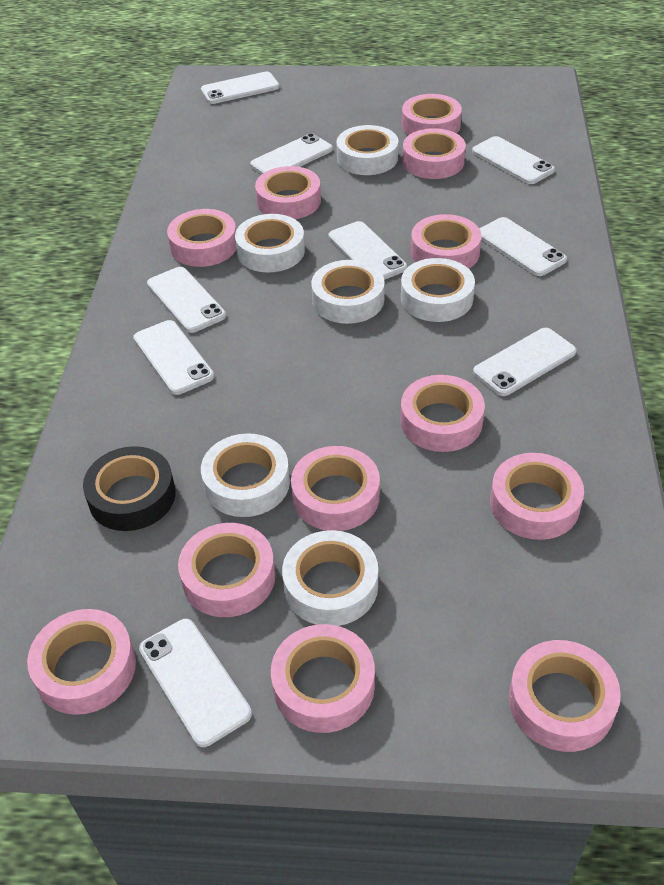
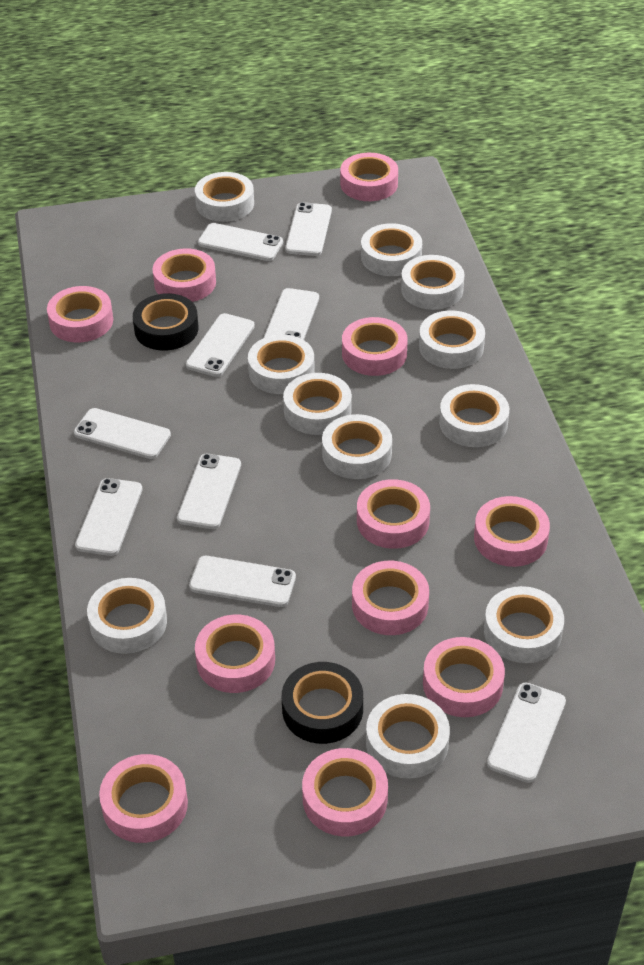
black tape: [83,446,176,531] = 1 -> [133,293,199,351] [282,662,363,744] = 2
pink tape: [27,609,136,715] [167,209,236,267] [178,523,275,617] [255,166,321,219] [271,624,375,733] [291,446,380,531] [400,375,485,452] [402,94,462,135] [403,128,466,179] [411,214,481,269] [490,453,584,540] [509,640,621,752] = 12 -> [47,286,113,342] [99,754,188,843] [153,248,216,302] [195,615,275,693] [302,748,388,837] [340,153,398,201] [342,317,408,376] [352,561,429,635] [357,479,430,549] [423,637,505,717] [474,496,550,567] = 11
white tape: [201,433,290,517] [235,214,305,273] [282,530,378,626] [311,260,385,324] [336,125,398,175] [401,258,475,322] = 6 -> [87,578,167,654] [195,172,254,222] [248,335,315,394] [283,373,352,435] [322,414,392,479] [361,223,422,276] [366,694,450,779] [401,255,465,310] [419,310,485,369] [439,384,509,447] [484,586,564,663] = 11

